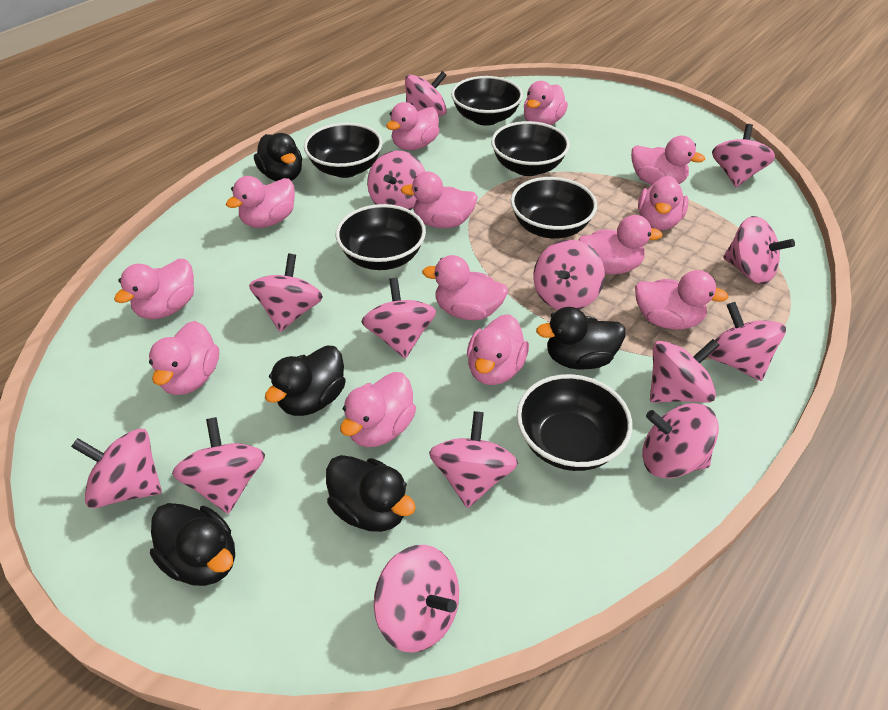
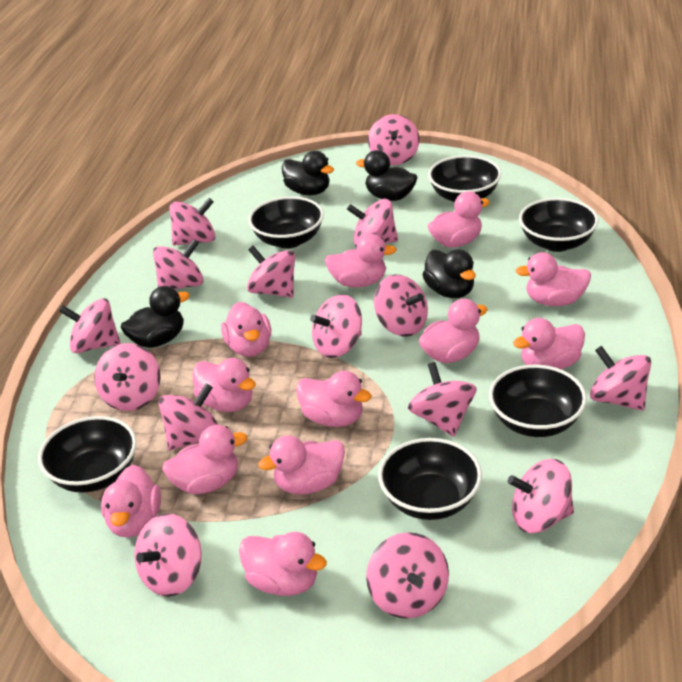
black duck: [150,503,235,586] [254,133,302,181] [265,345,346,416] [326,455,416,532] [536,307,625,370] = 5 -> [121,286,190,348] [282,151,334,196] [356,150,417,201] [422,249,476,298] = 4
pink duck: [114,259,194,319] [149,321,219,395] [226,176,295,228] [340,372,416,447] [386,102,439,150] [401,171,478,228] [422,255,508,320] [467,314,529,385] [524,81,568,125] [578,215,663,274] [631,136,705,185] [635,270,728,330] [638,176,689,230] = 13 -> [101,465,161,537] [162,425,248,494] [193,358,256,412] [221,302,271,357] [239,532,327,596] [258,435,345,495] [296,371,372,427] [325,234,397,288] [419,299,488,363] [428,191,490,248] [513,318,585,370] [515,252,591,306] = 12
pink spinning top: [71,429,162,508] [172,417,265,514] [249,254,323,332] [361,278,436,359] [367,151,425,210] [374,545,459,653] [405,71,447,116] [429,411,518,508] [533,240,605,310] [642,403,719,478] [650,339,720,403] [709,302,786,381] [712,124,775,187] [723,216,795,284] = 14 -> [59,298,121,353] [94,343,161,411] [134,513,202,597] [153,239,204,290] [158,383,219,450] [170,198,215,246] [247,246,295,298] [310,294,362,358] [347,199,398,247] [366,532,449,619] [368,114,419,165] [374,274,428,337] [408,362,477,437] [508,459,574,533] [590,346,651,411] = 15

